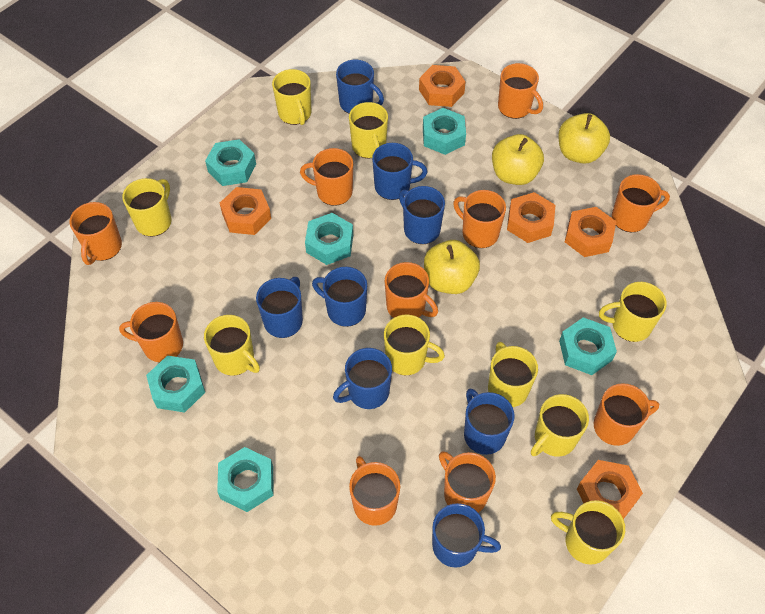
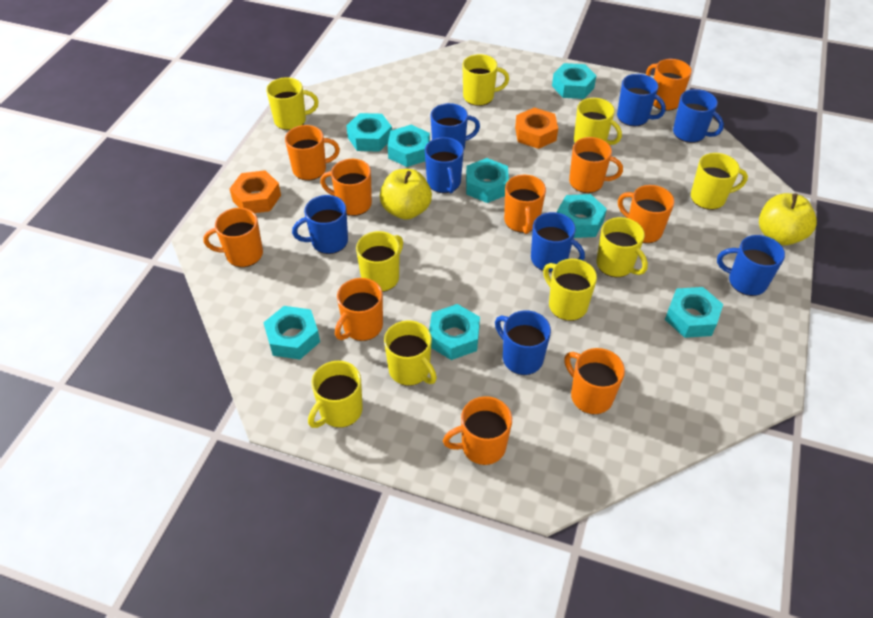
orange nut: [220,187,271,235] [419,65,466,107] [507,192,555,243] [565,207,616,257] [577,460,643,519] = 5 -> [230,170,281,213] [515,108,558,149] = 2
turquoise nut: [146,356,205,412] [205,139,256,186] [217,447,274,512] [305,213,353,265] [423,108,466,155] [559,317,617,375] = 6 -> [263,306,320,360] [346,113,392,152] [388,125,430,167] [429,304,480,360] [466,158,509,203] [552,63,596,99] [557,194,607,238] [665,287,723,338] = 8
yellow apple: [424,240,480,294] [492,134,544,185] [558,113,610,164] = 3 -> [380,169,432,220] [759,193,817,245] = 2

